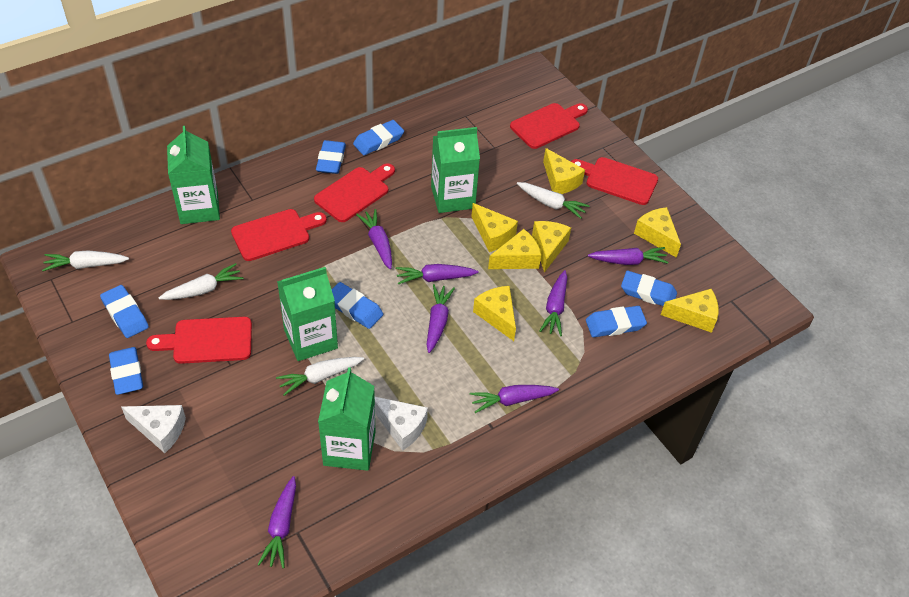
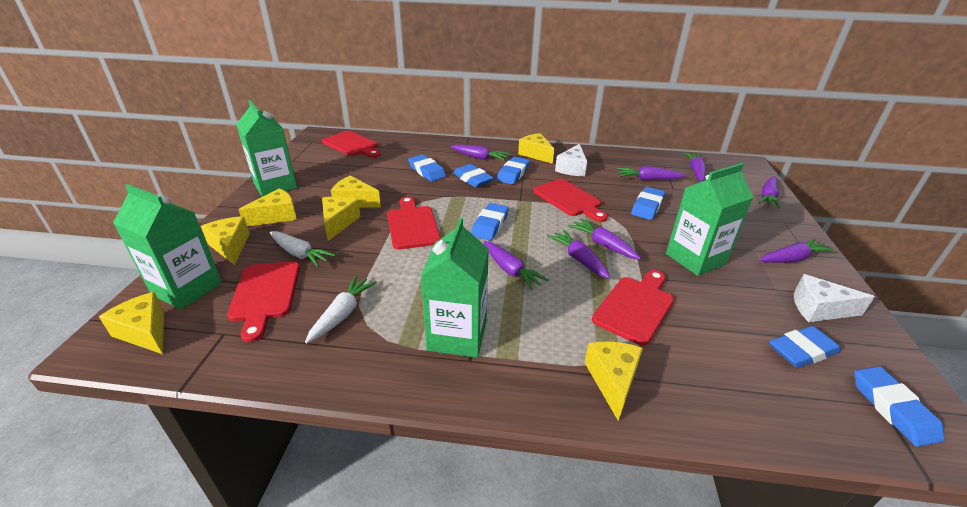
purple carrot: [257,476,296,568] [356,209,392,269] [396,264,478,285] [426,284,455,353] [470,385,559,413] [539,270,567,336] [588,247,669,265] = 7 -> [450,145,510,161] [484,241,549,290] [547,230,610,279] [568,218,641,260] [617,166,685,180] [684,152,706,182] [759,176,780,209] [760,238,834,263] = 8
white carrot: [42,250,129,271] [159,263,243,300] [276,357,364,396] [517,182,589,219] = 4 -> [270,231,336,267] [305,275,377,343] = 2

